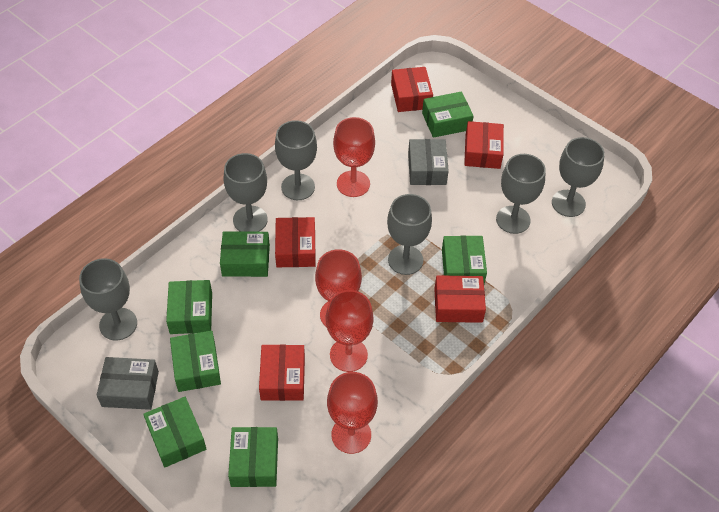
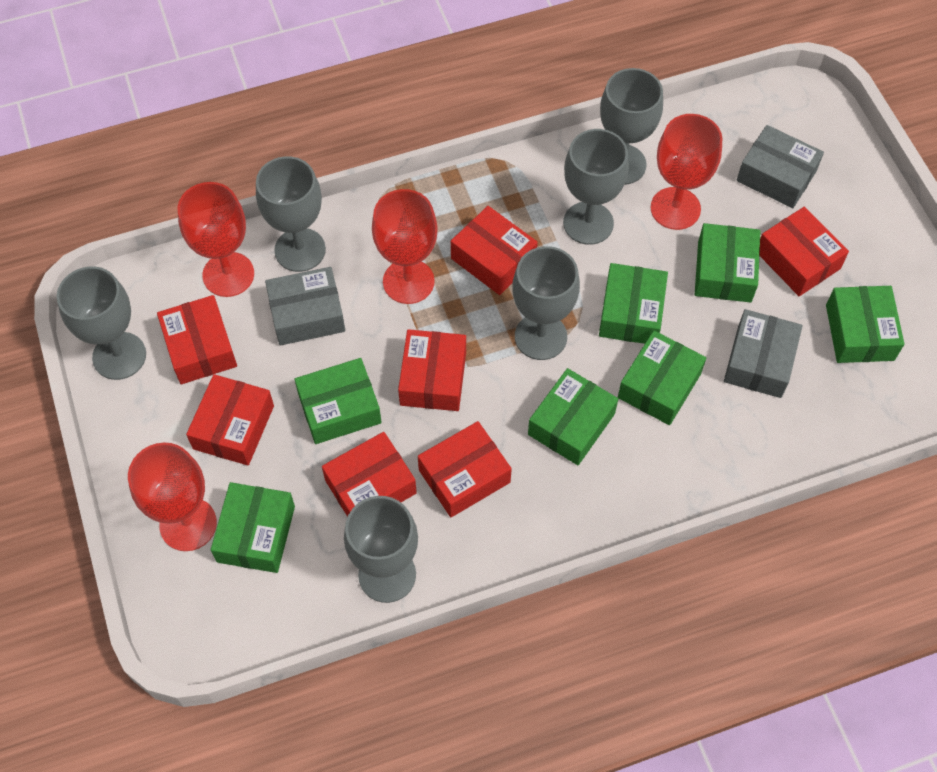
grey box: [97,357,159,410] [408,139,449,185] = 2 -> [265,267,345,346] [724,309,802,398] [737,125,824,208] = 3
red box: [259,345,305,401] [275,217,316,267] [391,67,433,112] [434,275,486,323] [464,121,504,169] = 5 -> [157,295,237,384] [186,374,274,466] [322,432,417,517] [398,329,466,411] [418,421,512,517] [451,206,538,295] [759,207,849,296] = 7

